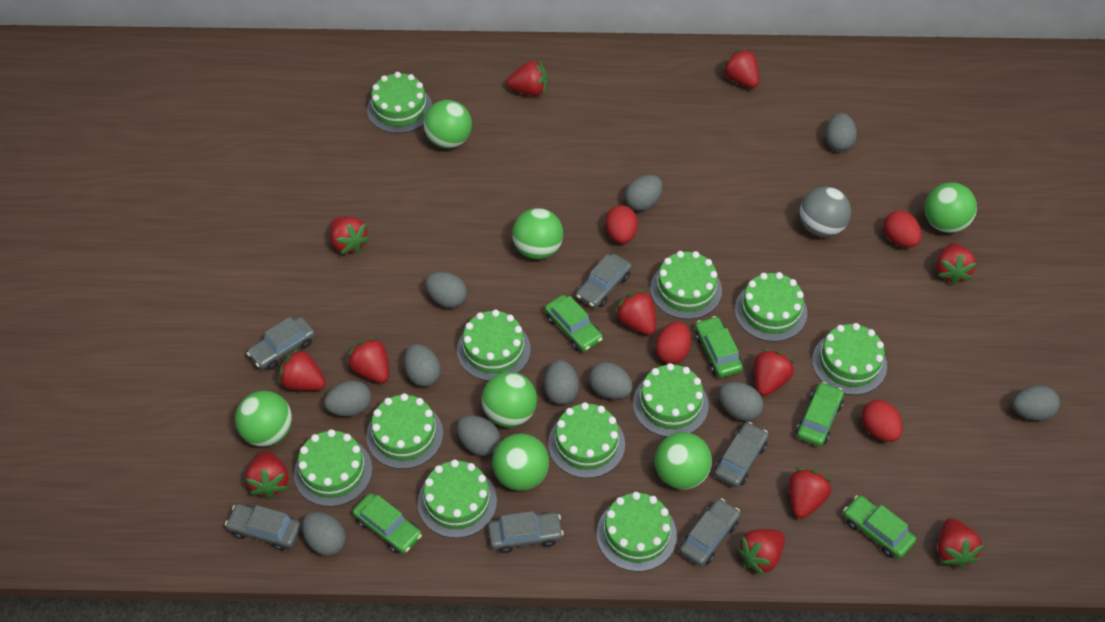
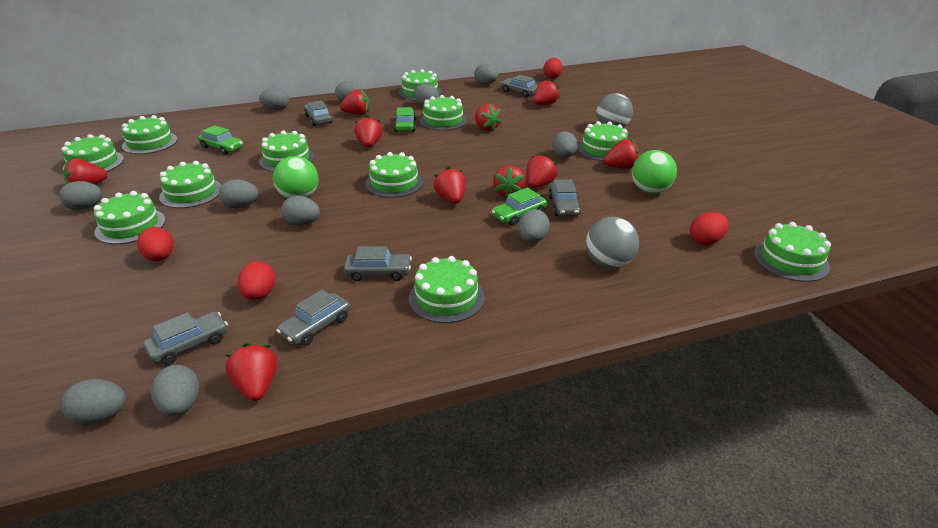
green ball: [235,391,292,447] [423,100,472,149] [482,372,537,427] [492,433,549,491] [512,208,563,259] [655,432,712,489] [925,182,977,233] = 7 -> [273,156,318,199] [632,150,677,194] = 2
green car: [353,493,422,554] [545,295,603,352] [695,316,743,378] [796,382,844,446] [843,495,916,559] = 5 -> [198,125,243,155] [394,107,416,132] [492,188,547,226] = 3
grey ball: [800,186,851,237] = 1 -> [586,217,639,269] [596,93,633,128] = 2
red strawberry: [245,451,288,499] [278,348,326,391] [330,216,370,254] [347,337,389,383] [507,60,547,96] [614,290,656,335] [721,48,759,88] [736,529,785,575] [754,349,794,396] [789,468,832,518] [936,243,977,285] [938,518,984,569] = 12 -> [63,158,107,185] [225,343,277,401] [340,89,370,115] [354,115,382,147] [434,167,466,204] [475,104,502,132] [493,165,526,198] [526,153,558,188] [533,79,560,105] [604,139,639,169] = 10

